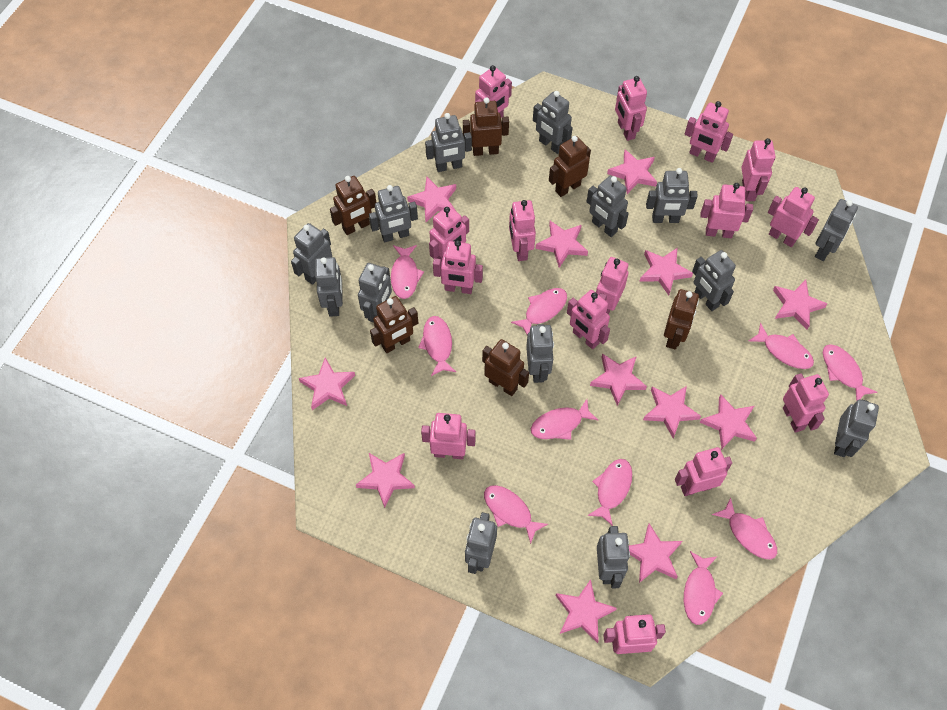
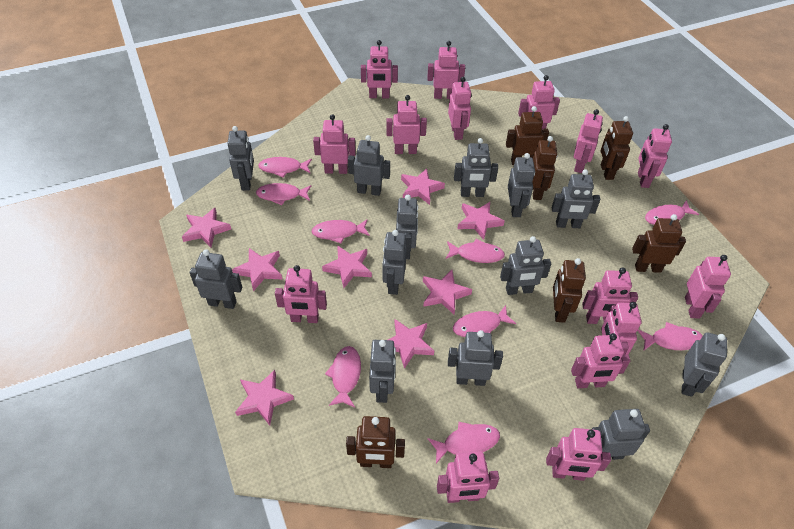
grey robot: [291,223,332,285] [315,257,343,317] [358,263,392,323] [369,185,418,242] [425,113,472,172] [465,512,497,574] [526,324,554,383] [533,91,573,154] [587,176,629,237] [597,526,630,588] [646,168,698,223] [692,250,736,311] [815,199,858,261] [834,400,879,457] = 14 -> [190,249,242,309] [227,126,254,191] [348,135,390,196] [369,340,396,403] [383,230,407,295] [396,195,418,259] [448,330,503,386] [454,138,498,197] [500,236,551,295] [508,153,535,217] [552,169,600,228] [592,409,650,460] [681,332,727,397] = 13
pink fish: [391,245,424,299] [418,316,456,376] [484,485,548,544] [511,288,567,336] [531,399,598,440] [587,459,632,526] [684,551,723,625] [712,497,777,559] [748,323,814,369] [823,344,877,401] = 10 -> [256,183,311,205] [258,157,312,178] [311,219,370,244] [325,346,361,407] [428,422,500,464] [446,239,505,263] [453,305,516,337] [637,322,703,350] [645,200,699,225] = 9
pink star: [299,358,355,410] [356,453,415,508] [407,177,456,222] [536,221,588,268] [556,579,617,643] [590,354,647,406] [607,149,657,194] [629,523,682,583] [639,248,693,295] [643,386,701,438] [700,395,757,449] [773,280,827,330] = 12 -> [182,208,231,248] [232,248,282,291] [235,370,294,426] [322,245,372,288] [388,319,434,369] [401,168,445,205] [423,270,472,314] [457,202,505,240] = 8

